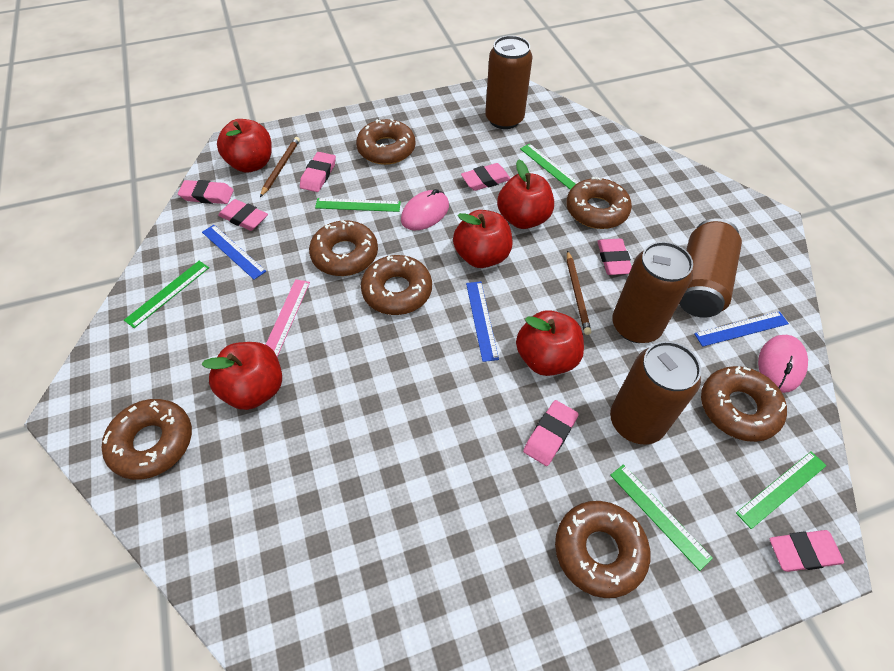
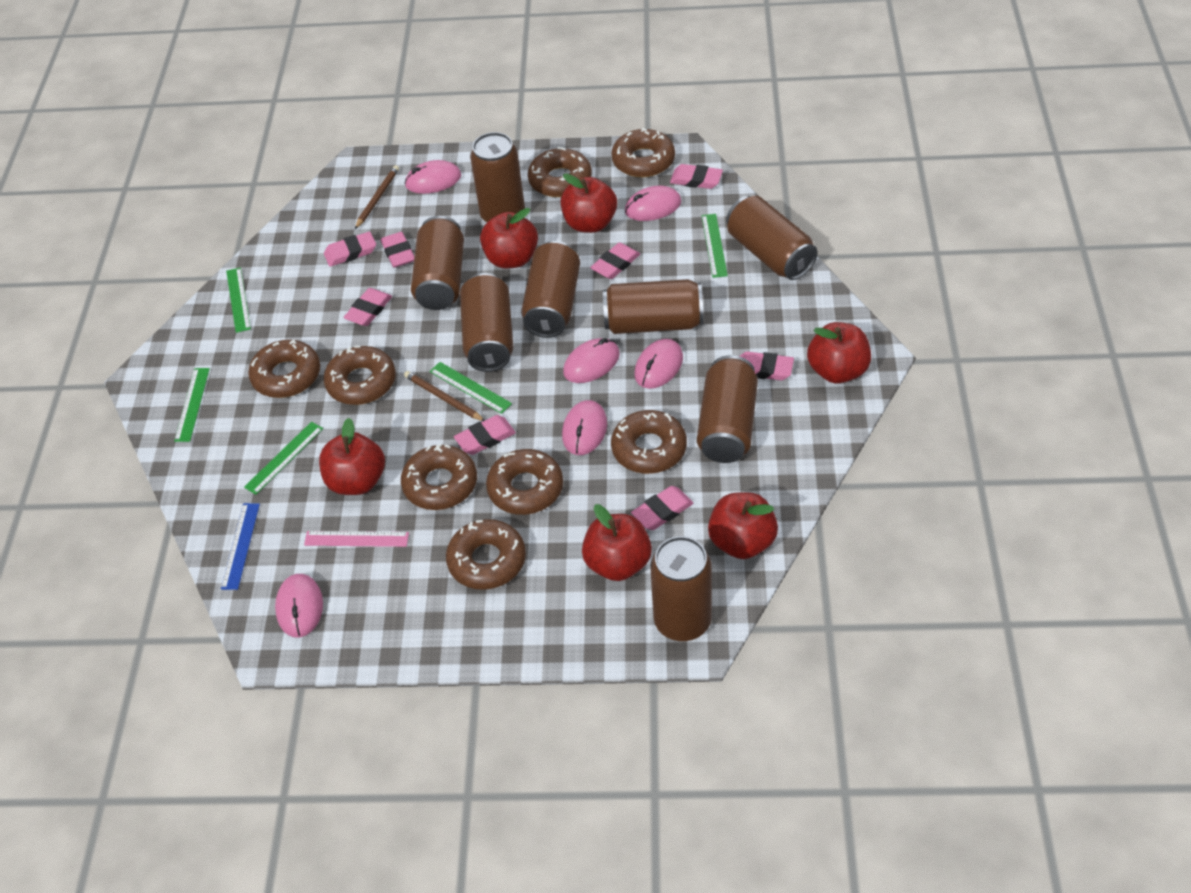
blue ruler: [202,225,266,280] [466,281,499,362] [694,311,789,347] = 3 -> [221,503,260,590] = 1
brown can: [485,36,532,129] [610,341,701,444] [612,241,693,343] [679,218,742,318] = 4 -> [411,216,464,310] [460,273,514,372] [470,132,525,222] [521,241,580,338] [603,279,703,334] [651,536,712,641] [697,355,758,463] [726,196,818,280] = 8
brown donut: [102,399,192,480] [309,220,378,276] [356,119,416,165] [361,255,432,315] [555,501,650,598] [566,177,632,229] [701,366,787,442] = 7 -> [248,340,320,398] [323,346,396,405] [401,444,477,510] [446,519,526,590] [486,449,563,515] [528,147,592,197] [611,128,675,177] [611,410,687,474] = 8
pink eraser: [178,180,234,204] [218,199,268,231] [300,152,336,192] [461,163,511,191] [523,400,579,466] [597,238,632,275] [770,530,844,572] = 7 -> [324,231,376,267] [343,288,392,326] [381,232,414,268] [454,415,516,455] [590,242,640,279] [631,486,693,530] [670,164,723,189] [740,352,794,380] = 8
pink mouse: [401,189,449,230] [758,335,808,393] = 2 -> [275,574,323,637] [404,160,461,194] [562,400,607,455] [563,338,620,383] [625,186,681,221] [634,339,683,389] = 6
red apple: [202,342,282,410] [217,119,272,172] [453,210,512,268] [497,159,554,229] [516,310,584,376] = 5 -> [319,418,385,495] [480,208,538,268] [561,173,617,233] [582,504,652,581] [708,492,778,559] [807,322,871,384] = 6

